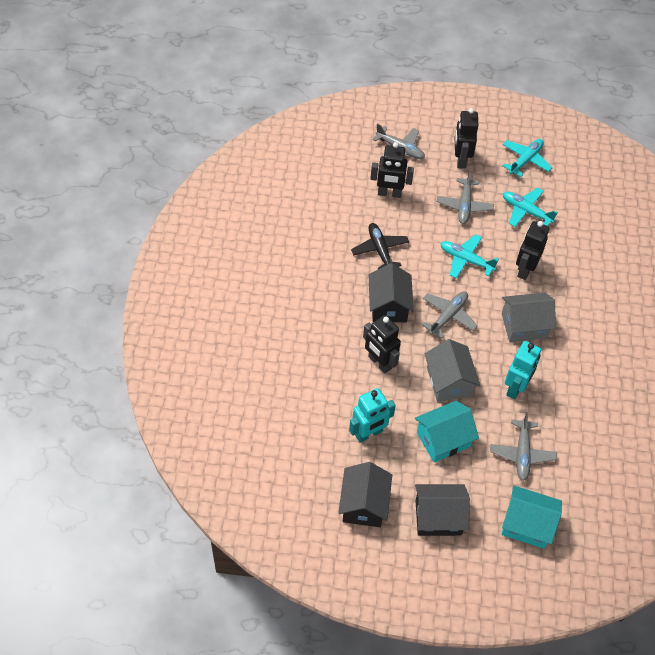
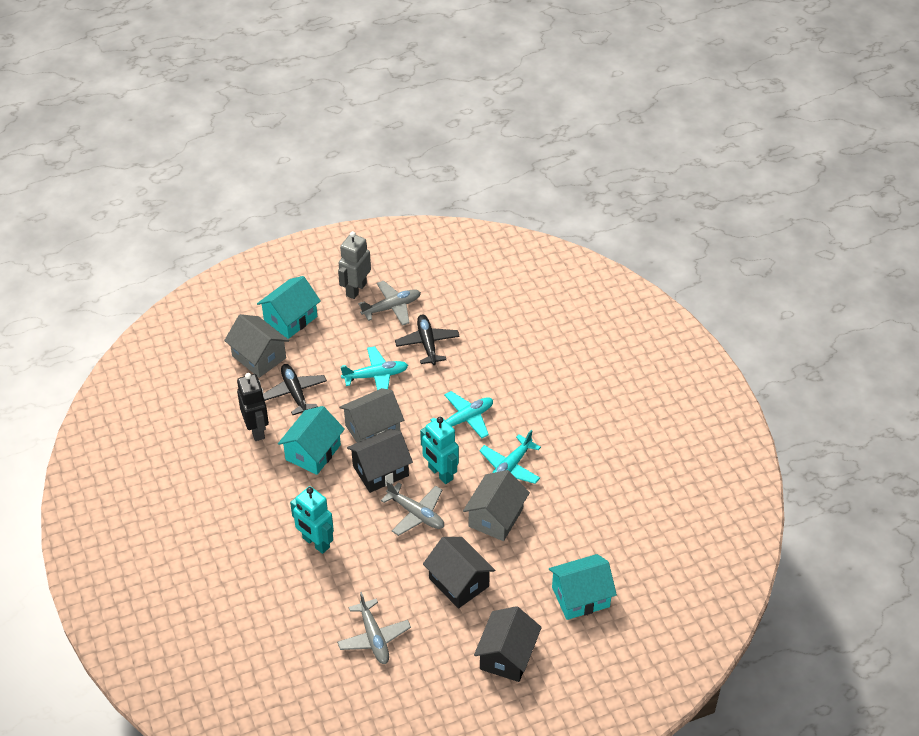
black plane: [351,223,409,269] = 1 -> [263,364,327,415] [395,314,460,365] = 2
black robot: [363,315,401,373] [370,142,414,198] [455,108,478,169] [516,221,549,280] = 4 -> [237,373,269,441] = 1
grey house: [425,339,480,402] [502,292,556,342] = 2 -> [224,314,289,378] [339,388,404,443] [463,470,530,541] = 3
grey plane: [372,123,425,159] [422,291,478,338] [436,170,494,224] [490,412,557,481] = 4 -> [337,592,411,664] [358,281,421,326] [381,481,444,536] = 3
grey robot: none = 0 -> [338,231,371,299] = 1
turquoise house: [415,401,479,462] [501,485,562,549] = 2 -> [257,276,321,339] [278,406,345,475] [549,554,617,620] = 3

